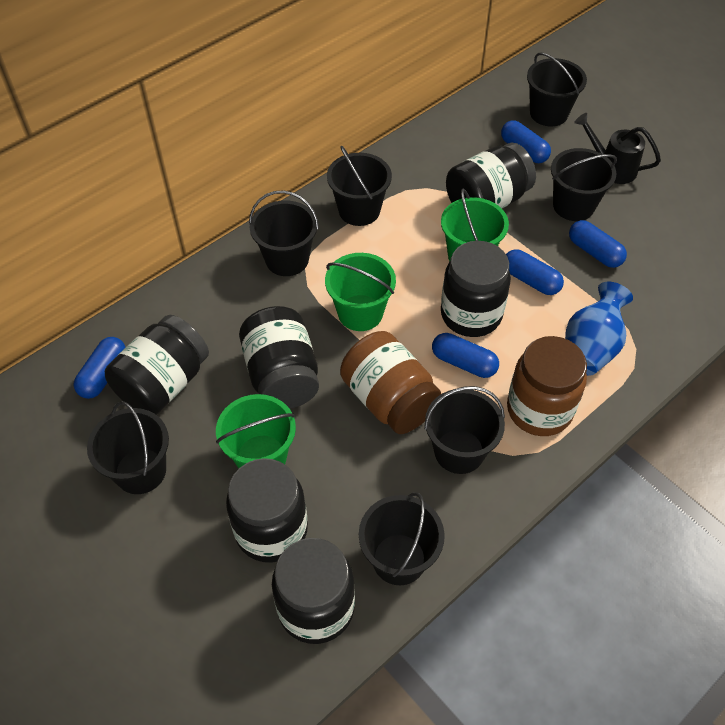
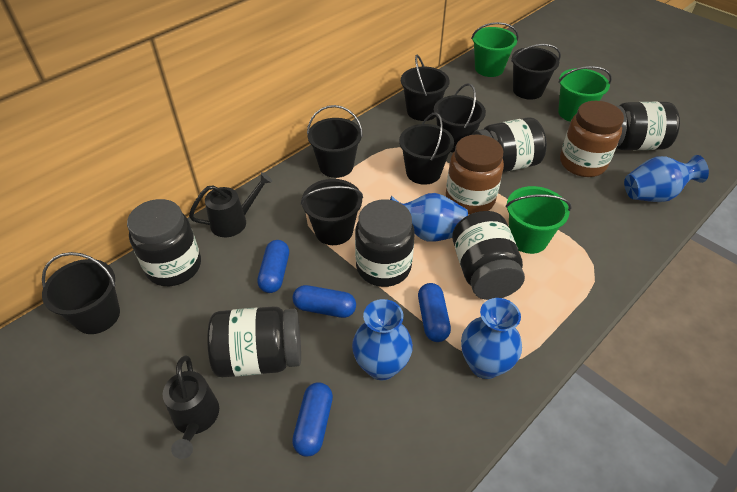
black watering can: [574,113,661,184] = 1 -> [163,355,219,459] [189,172,272,237] = 2
blue capsule: [74,337,125,399] [432,333,499,378] [501,120,551,163] [506,249,564,295] [569,220,627,268] = 5 -> [257,240,289,293] [292,285,356,318] [292,382,333,457] [418,283,451,342] = 4
blue vase: [565,282,633,376] = 1 -> [352,299,413,380] [390,193,468,242] [461,298,522,379] [624,155,709,202] = 4

